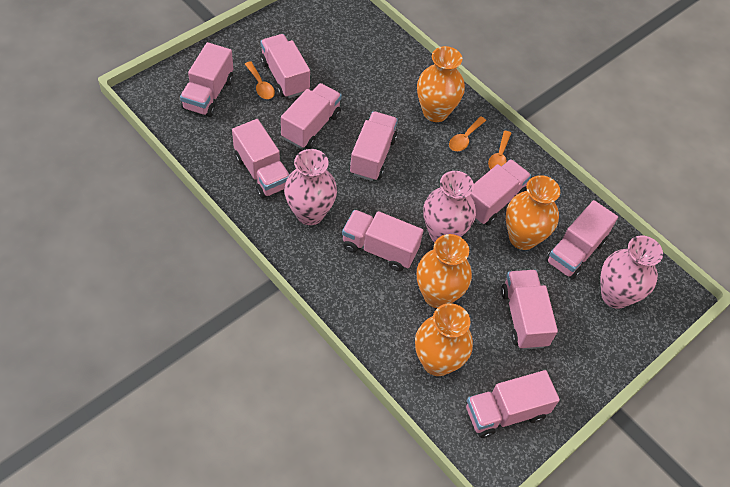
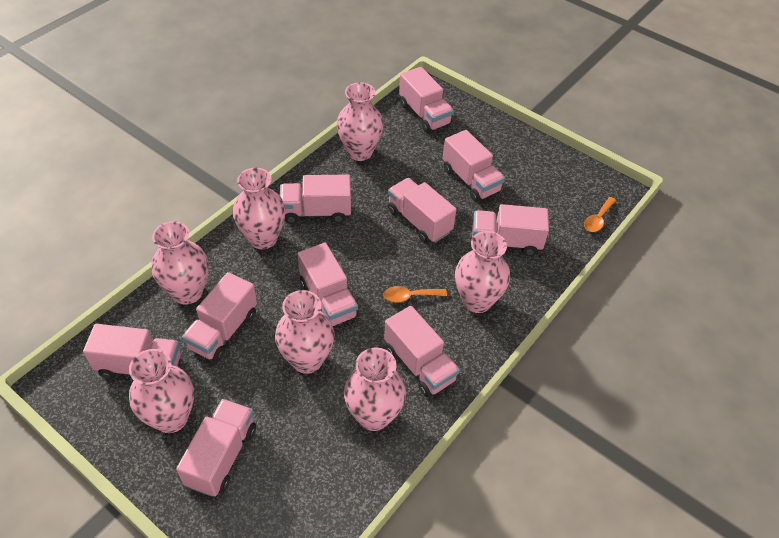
orange spoon: [245,61,275,99] [449,116,486,151] [488,131,511,169] = 3 -> [383,286,447,302] [584,197,616,232] = 2
orange vase: [415,303,473,376] [417,46,465,122] [417,234,472,308] [506,175,560,250] = 4 -> none = 0
pink vase: [284,149,337,225] [423,171,476,242] [601,235,663,309] = 3 -> [129,349,194,433] [151,221,208,305] [233,168,286,249] [275,290,335,374] [336,82,384,161] [344,348,406,431] [455,231,510,313] = 7

